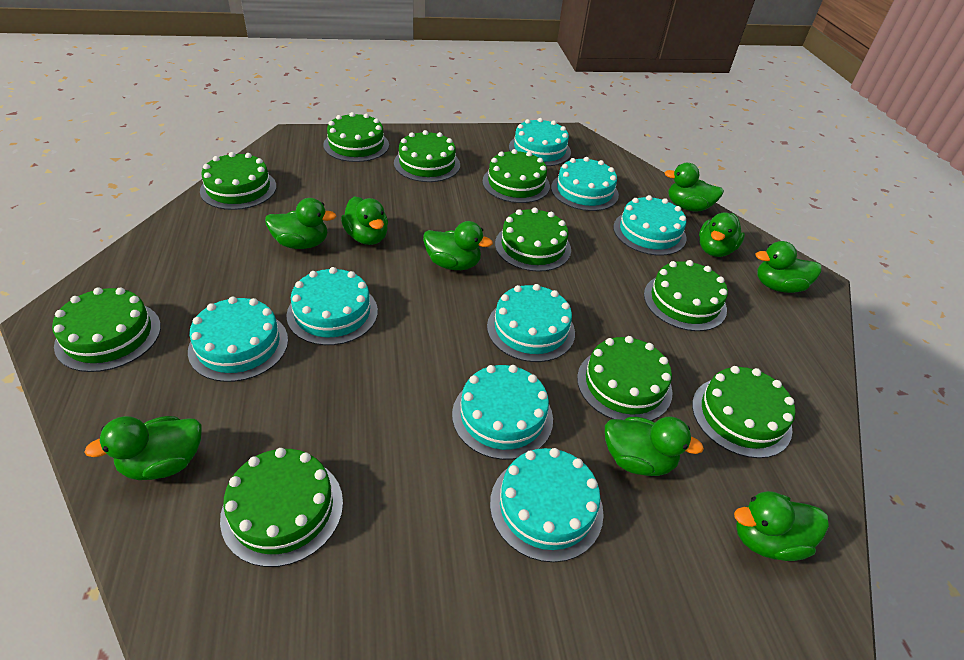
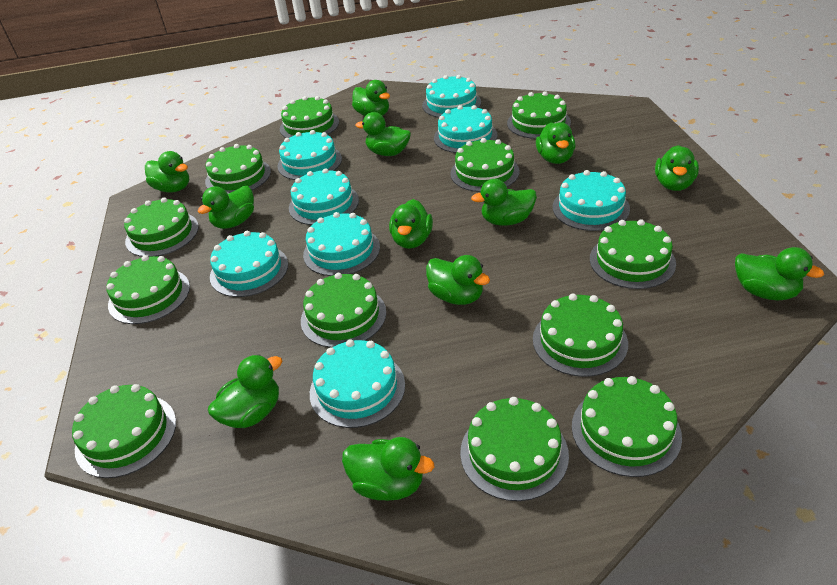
green cake: [52,287,161,372] [200,152,276,210] [220,448,343,567] [323,112,389,162] [394,130,460,182] [482,149,550,203] [495,208,571,272] [577,336,673,421] [644,260,728,331] [692,366,795,458] = 10 -> [72,384,176,478] [107,255,190,324] [124,197,199,257] [205,144,271,194] [280,96,339,138] [301,273,386,348] [450,138,520,192] [460,397,569,501] [507,91,571,139] [533,293,628,377] [572,376,682,477] [590,219,676,289] = 12
green duck: [84,416,202,480] [265,198,336,249] [341,196,388,245] [423,221,493,270] [605,416,704,476] [664,163,724,211] [699,212,745,257] [734,491,829,561] [756,241,821,293] = 9 -> [145,151,189,193] [198,186,254,229] [208,355,282,428] [342,437,434,501] [352,80,390,116] [355,112,411,156] [389,199,433,249] [426,255,490,305] [471,179,537,226] [536,122,575,164] [655,145,699,191] [735,247,824,300] = 12

